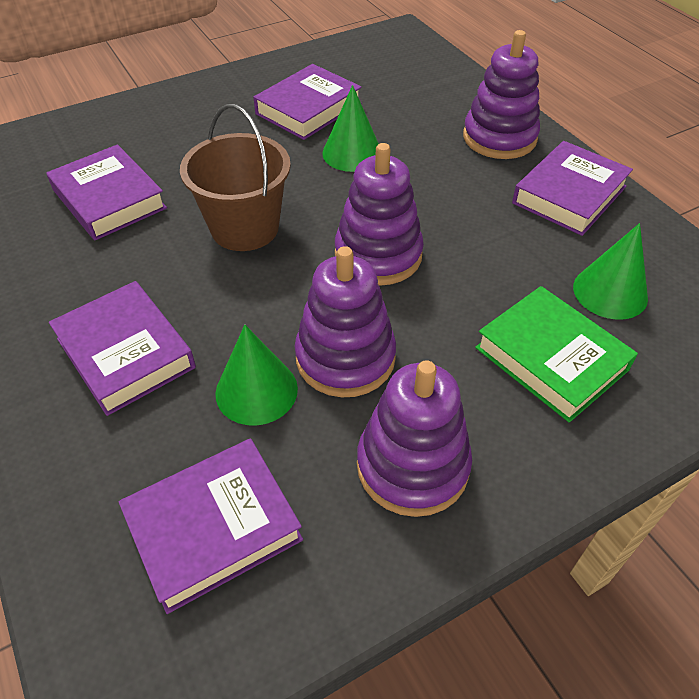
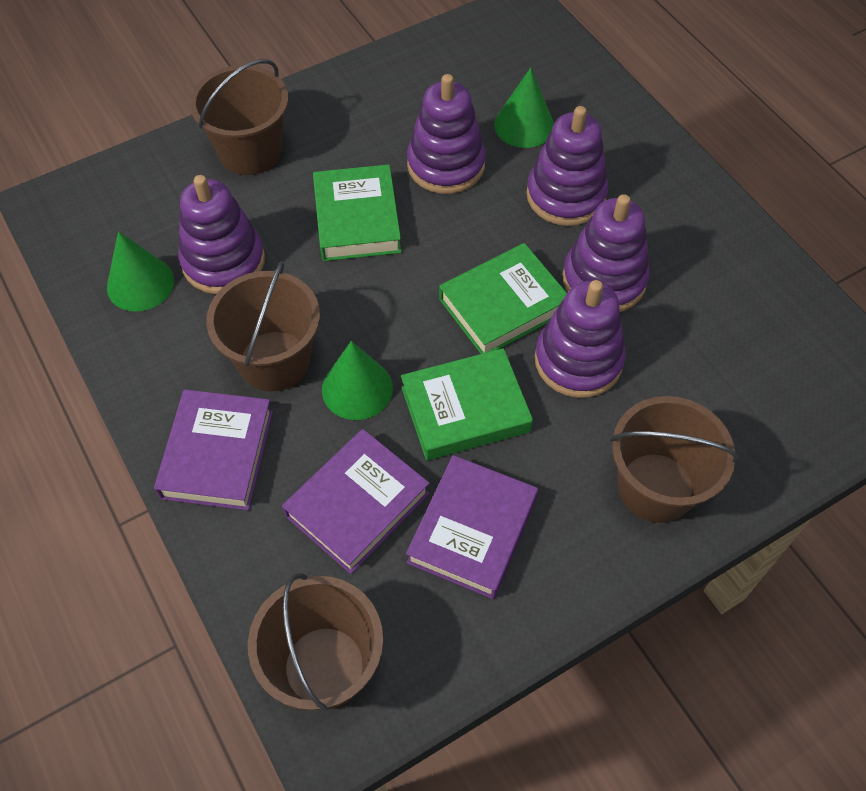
brown bucket: [180,104,291,251] = 1 -> [190,59,288,175] [206,261,320,392] [248,573,383,712] [610,396,739,523] = 4
green book: [475,286,638,423] = 1 -> [313,164,401,261] [401,348,533,460] [439,243,567,354] = 3
purple book: [47,144,167,240] [49,281,196,416] [119,438,303,614] [253,64,362,140] [512,141,633,236] = 5 -> [154,389,273,510] [282,429,430,574] [406,455,538,599] = 3
purple stacking toy: [295,246,396,397] [335,143,424,286] [357,360,472,517] [463,30,540,159] = 4 -> [178,175,265,294] [407,74,486,194] [526,106,608,226] [535,280,626,398] [563,194,650,312] = 5

